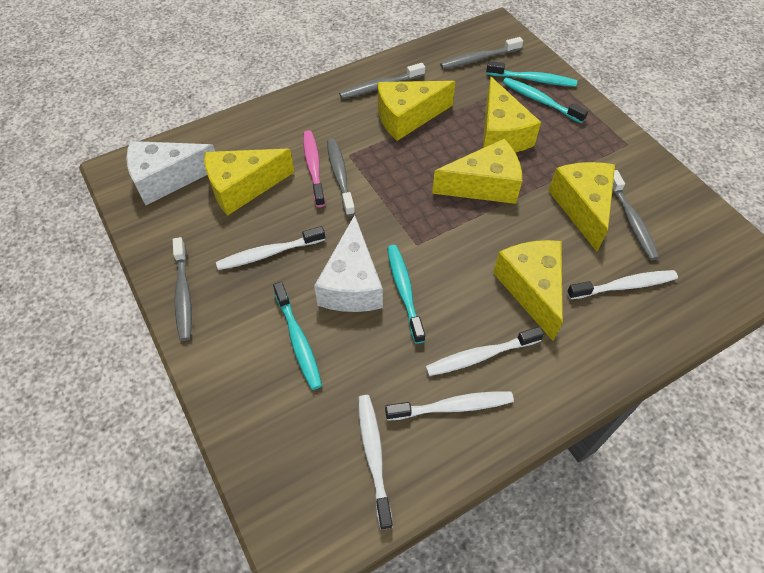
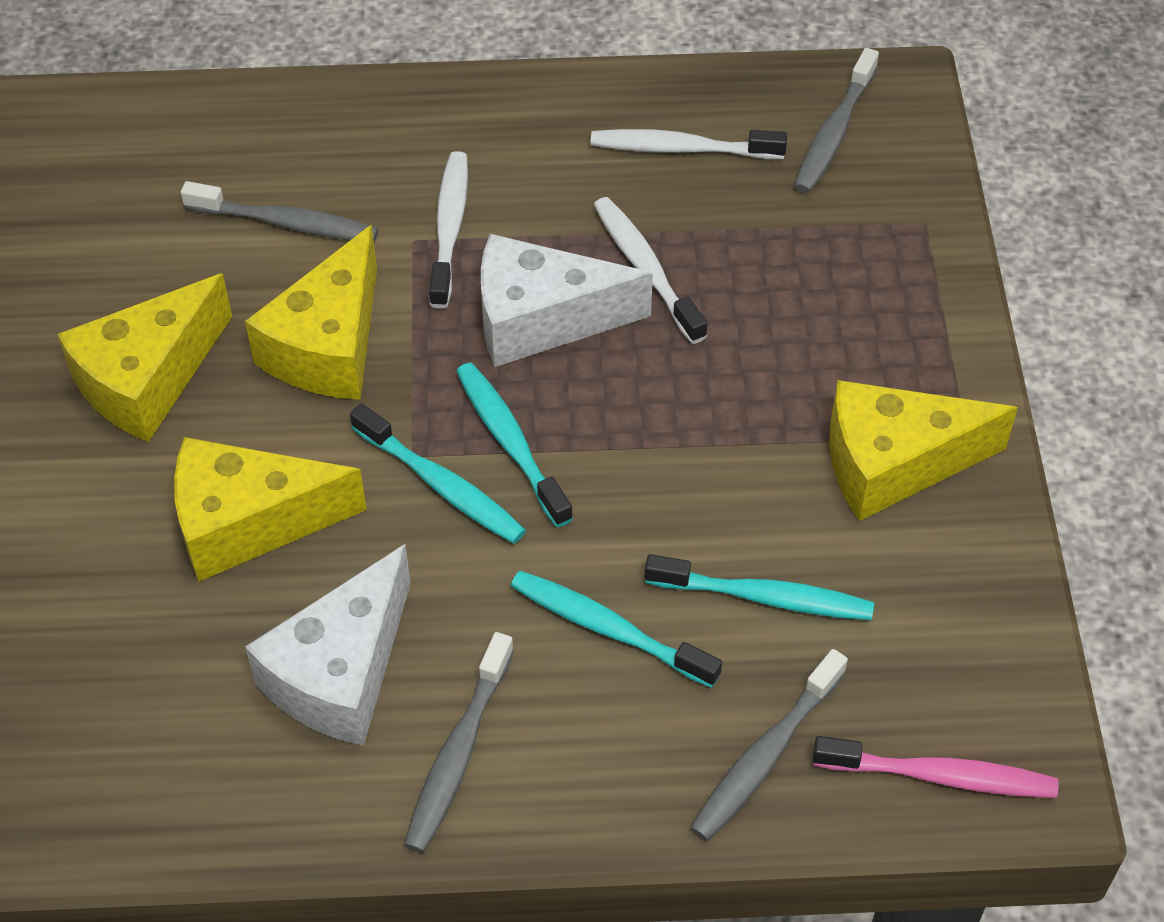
grey toothbrush: [173,237,192,341] [327,139,355,216] [339,63,425,99] [440,37,523,69] [612,170,659,260] = 5 -> [181,181,379,242] [404,632,514,853] [690,649,848,841] [794,48,879,193] = 4
white toothbrush: [216,226,325,270] [358,395,393,530] [385,391,514,421] [425,326,544,376] [567,270,678,299] = 5 -> [429,151,468,309] [591,129,787,159] [594,197,707,344] = 3
yellow cheese: [204,149,294,216] [378,81,456,141] [432,139,522,204] [483,77,541,152] [493,240,563,341] [548,162,615,252] = 6 -> [57,273,232,442] [174,437,367,582] [245,225,377,400] [829,380,1018,521] = 4

